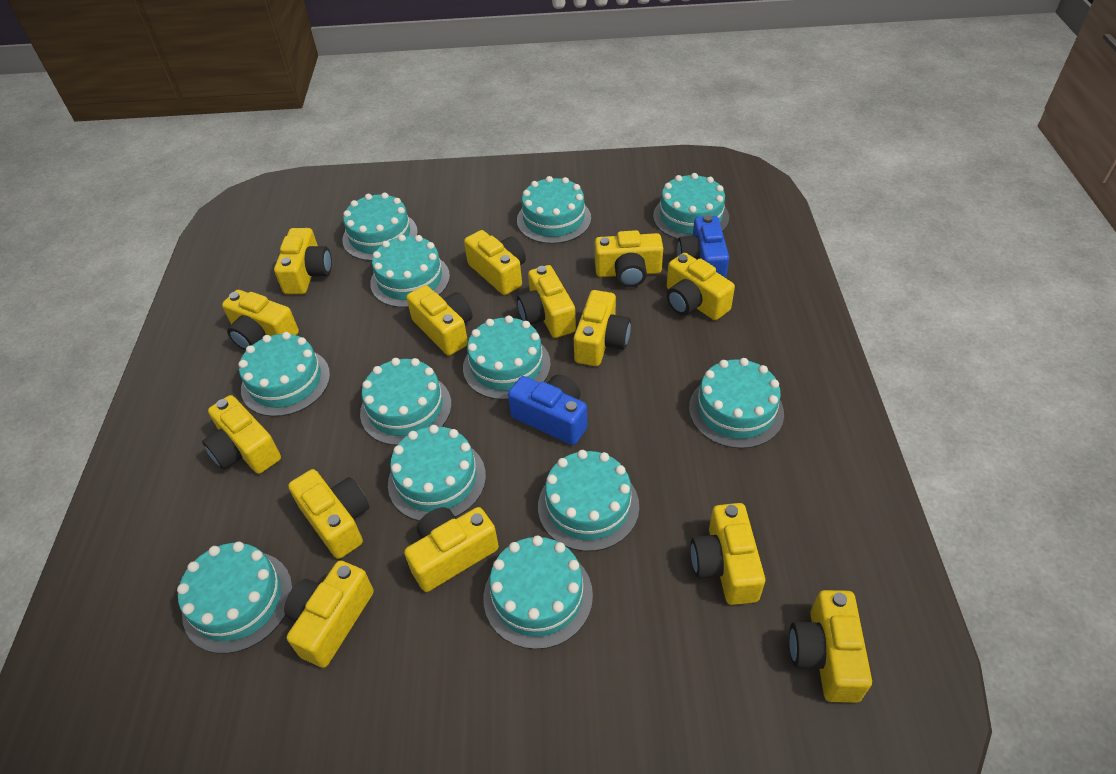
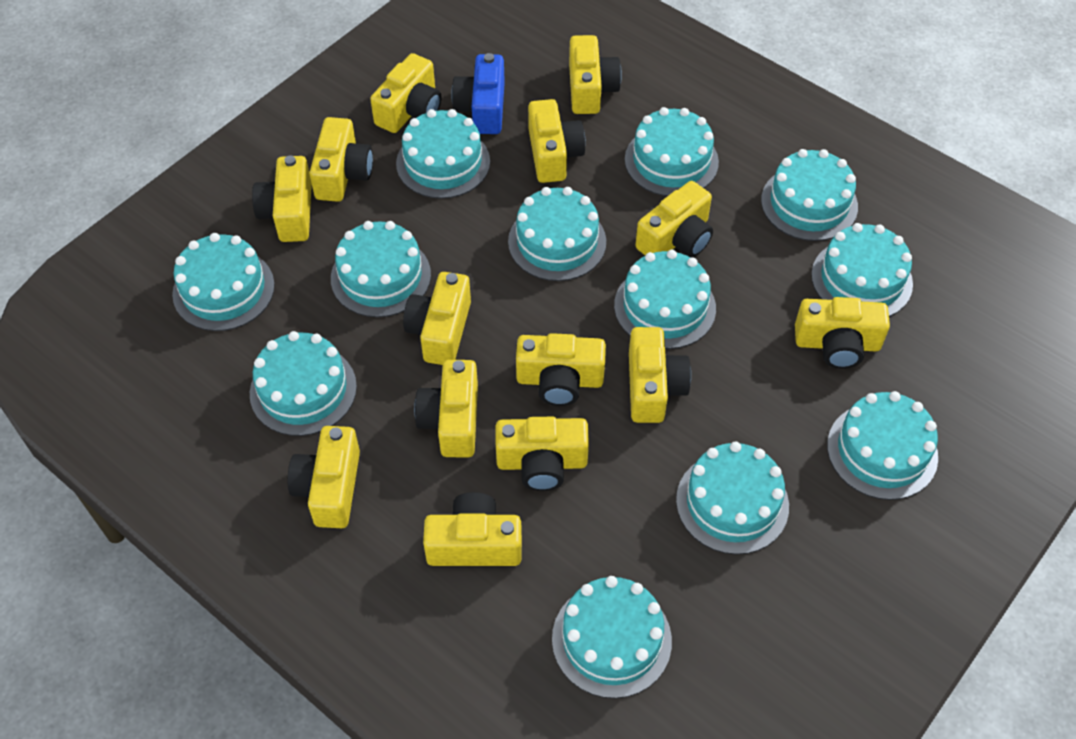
blue camera: [508,374,587,445] [677,215,729,278] = 2 -> [451,53,505,134] = 1

